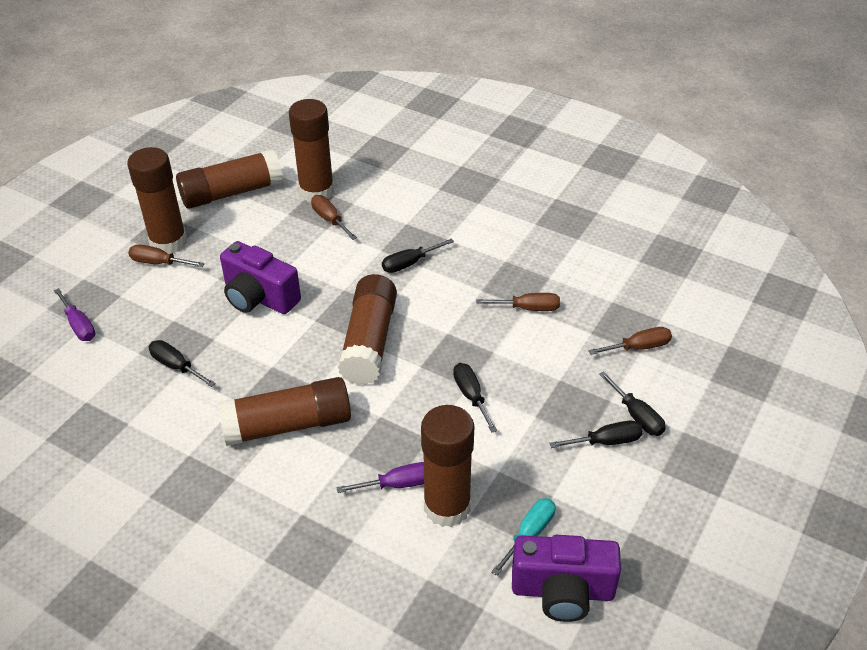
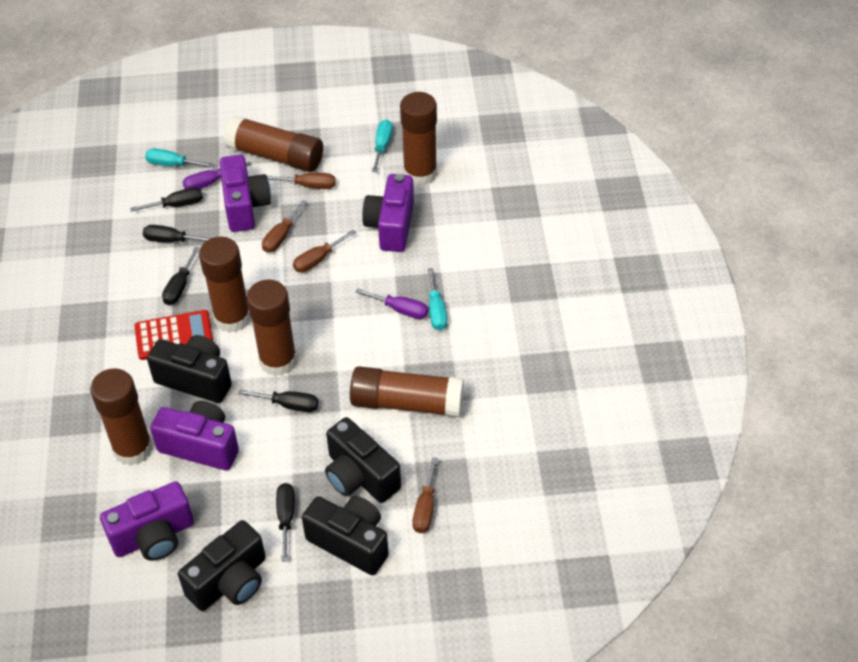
black camera: none = 0 -> [147,335,232,403] [178,520,266,611] [302,496,389,575] [325,417,401,503] = 4
purple camera: [220,241,301,314] [512,535,621,622] = 2 -> [100,481,194,561] [150,401,239,470] [220,155,271,232] [362,174,414,252] = 4
red calculator: none = 0 -> [135,310,213,360] = 1
turquoise screwdriver: [491,498,556,576] = 1 -> [145,148,214,167] [372,120,393,172] [428,268,447,330] = 3

